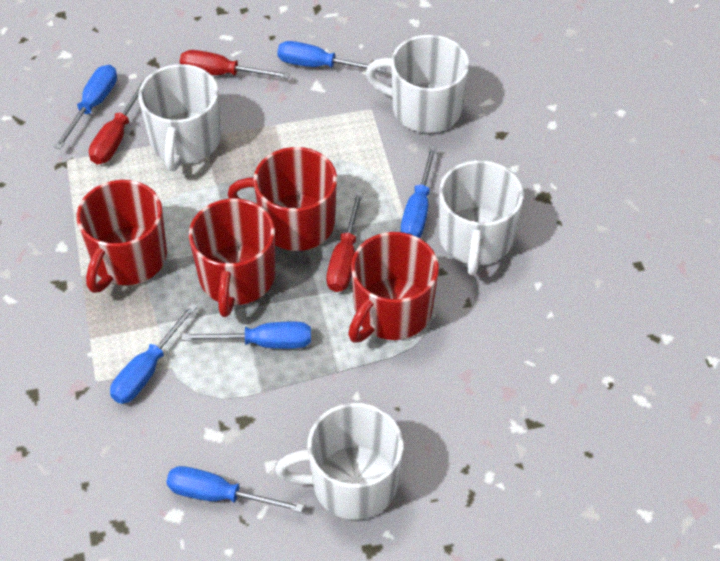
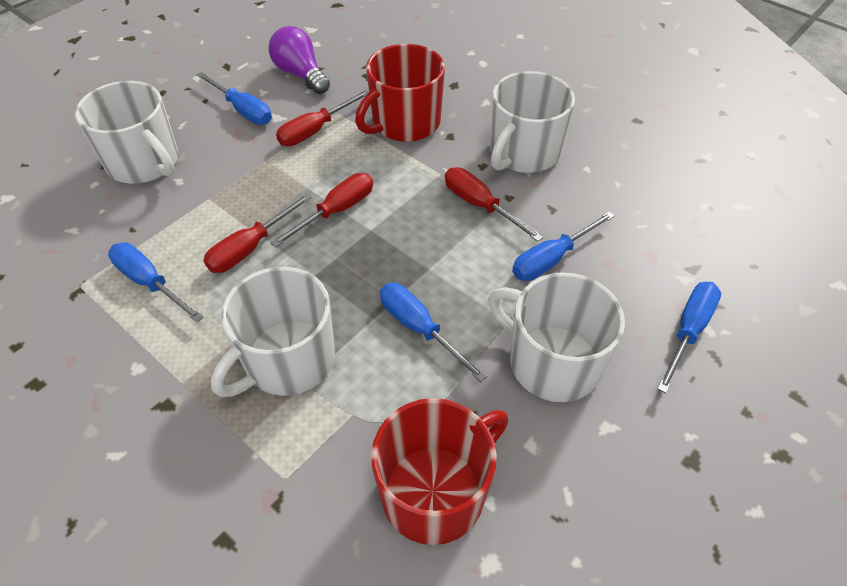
blue screwdriver: [54,65,117,149] [110,303,197,404] [166,466,304,513] [181,321,311,349] [277,41,387,73] [401,146,437,238] = 6 -> [108,243,204,322] [196,72,272,125] [380,283,487,382] [512,211,615,281] [657,282,721,393] = 5
purple light bulb: none = 0 -> [269,26,330,94] = 1
red mug: [77,180,167,293] [189,199,275,317] [228,147,337,251] [348,232,439,343] = 4 -> [355,44,445,142] [371,398,509,545] = 2
red screwdriver: [89,78,145,164] [180,50,290,79] [326,191,363,292] = 3 -> [203,194,312,273] [271,173,373,248] [276,90,369,146] [445,167,543,242] = 4

